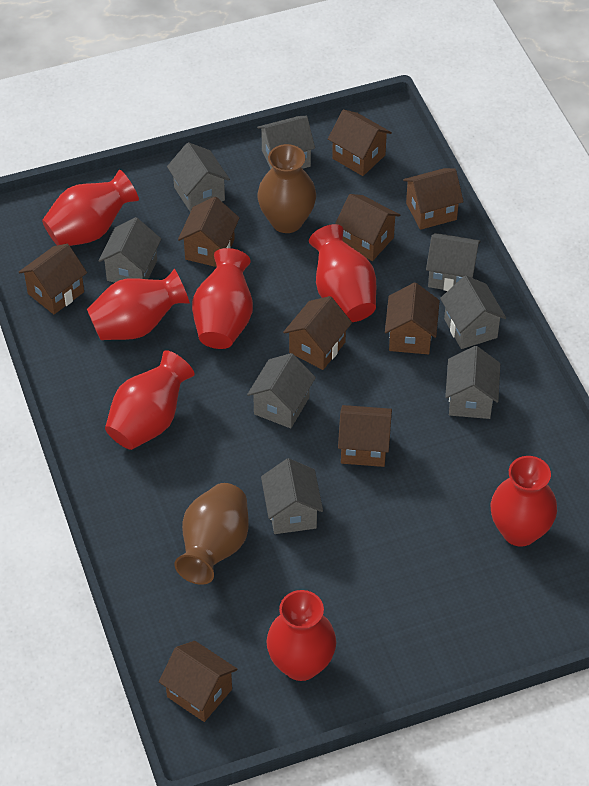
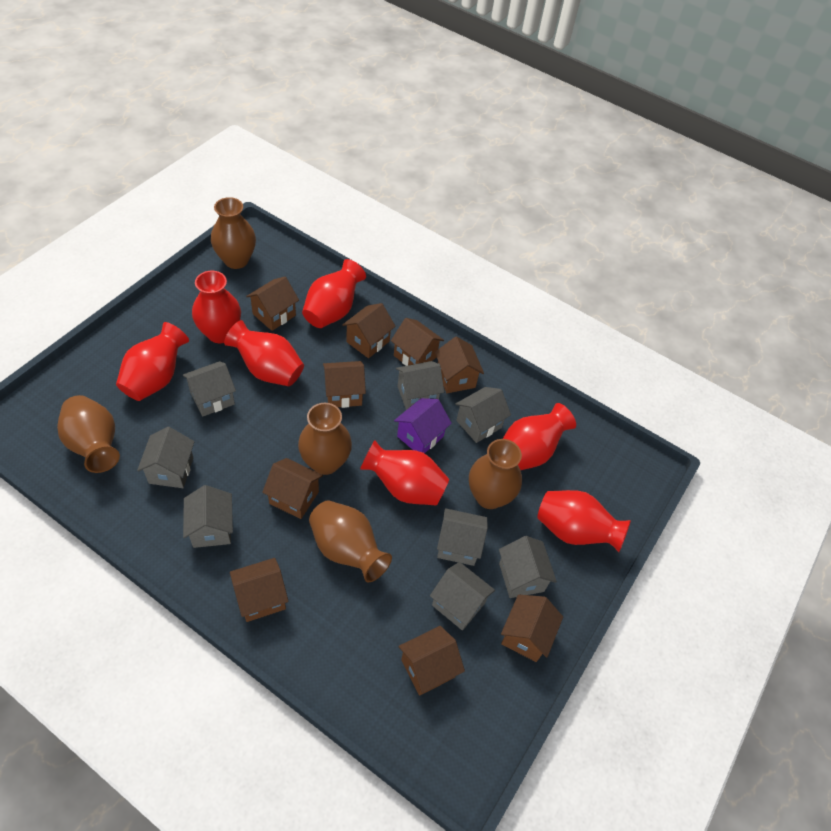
brown vase: [175,483,249,585] [258,144,316,233] = 2 -> [57,395,120,473] [211,197,256,269] [298,403,352,475] [309,500,392,582] [469,439,522,509] = 5
purple house: none = 0 -> [394,398,452,453] = 1

